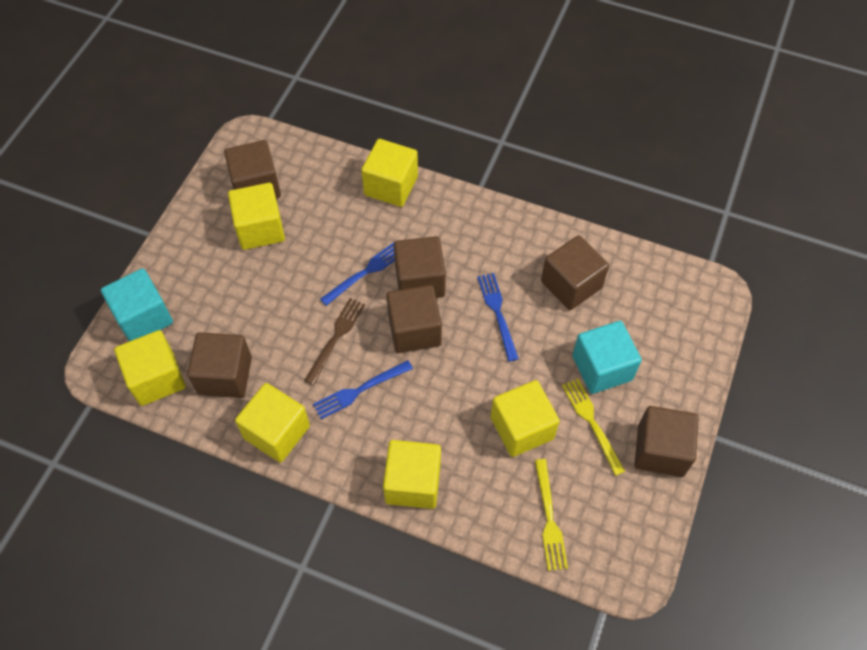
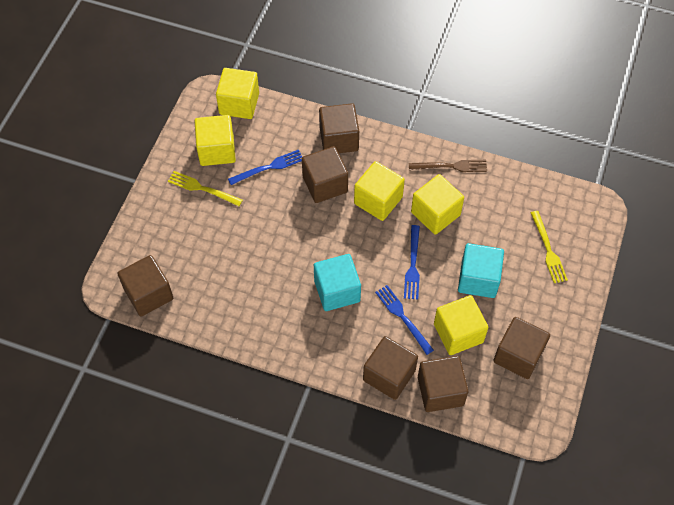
yellow cube: [114,330,186,406] [228,183,285,250] [235,383,310,462] [361,139,418,207] [383,440,441,509] [491,380,560,457] = 6 -> [195,115,236,166] [216,68,259,119] [354,161,405,221] [411,174,464,235] [434,295,489,355] = 5

